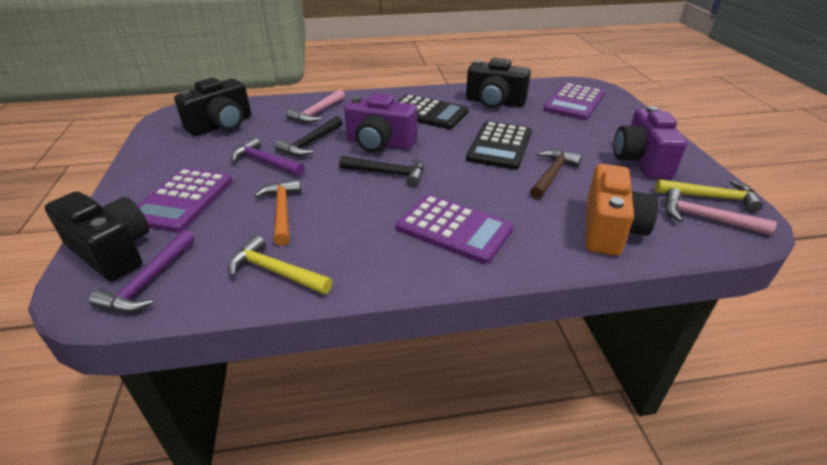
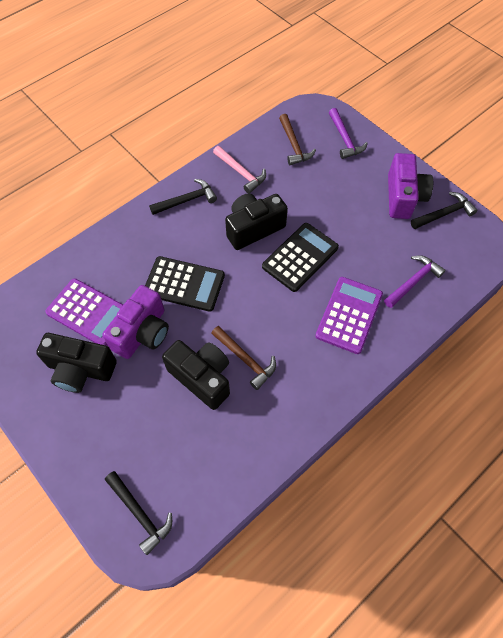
black hammer: [275,116,343,156] [339,156,424,187] = 2 -> [105,471,172,555] [149,179,217,215] [411,192,477,229] = 3
brown hammer: [530,150,582,199] = 1 -> [211,326,276,390] [279,114,316,165] = 2
orange camera: [586,164,659,256] = 1 -> none = 0
orange hammer: [254,179,301,246] = 1 -> none = 0
pink hammer: [286,89,345,123] [665,188,777,235] = 2 -> [213,146,266,194] = 1
purple calculator: [138,168,232,232] [396,194,514,264] [543,83,605,120] = 3 -> [45,278,123,346] [315,277,383,354] = 2
yellow hammer: [228,235,333,294] [655,179,763,212] = 2 -> none = 0

